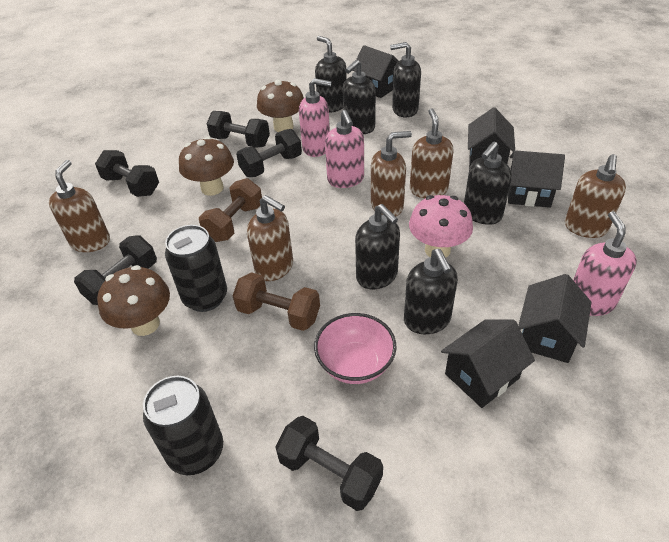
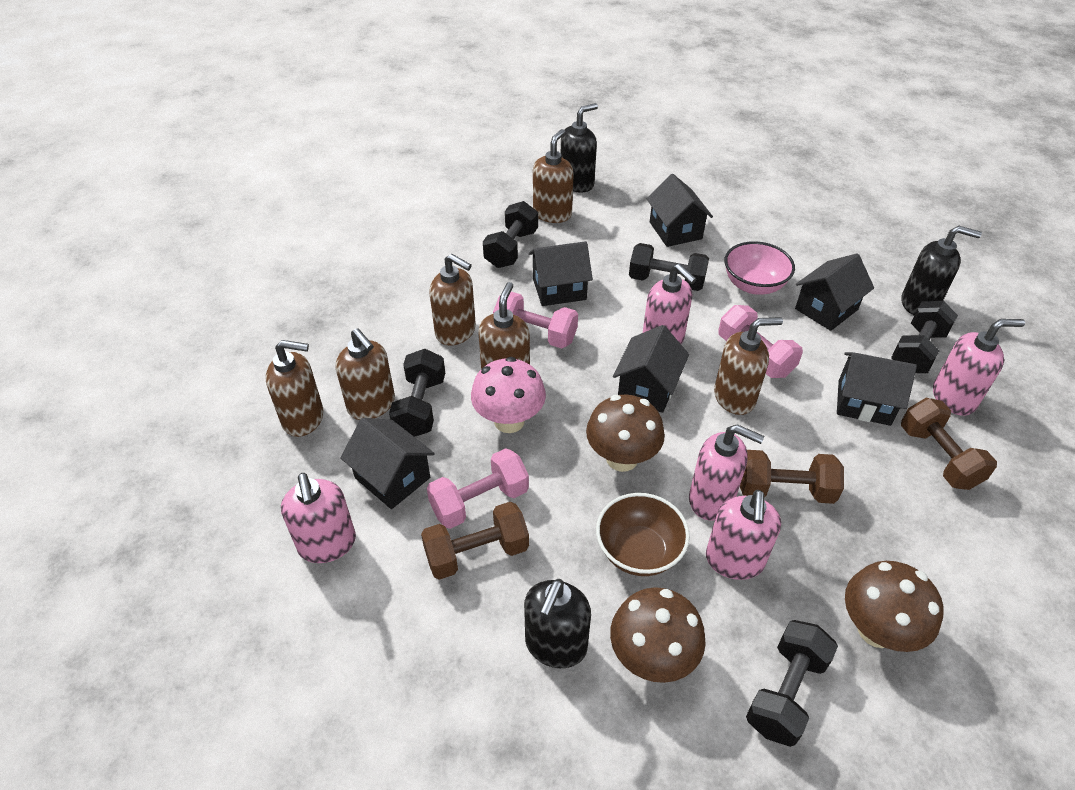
black can: [143,376,223,475] [165,225,227,312] = 2 -> none = 0
black house: [352,45,399,98] [441,320,535,408] [468,107,515,168] [508,150,565,208] [518,274,592,363] = 5 -> [340,418,435,509] [529,241,593,306] [613,325,689,413] [646,174,713,247] [795,253,874,331] [837,352,917,426] = 6
black soap dispenser: [315,36,347,113] [343,60,376,134] [355,204,400,289] [390,42,421,117] [404,249,458,334] [464,142,512,225] = 6 -> [524,579,591,668] [561,103,598,193] [901,226,982,315] = 3
brown bowl: none = 0 -> [596,493,690,576] = 1
brown dumbbell: [199,178,262,242] [232,272,320,331] = 2 -> [421,502,529,580] [740,450,844,504] [901,398,997,490] = 3
brown soap dispenser: [49,160,110,252] [247,195,293,281] [371,131,412,217] [410,108,454,198] [565,154,626,238] = 5 -> [266,340,323,437] [336,328,395,420] [429,254,476,346] [478,282,530,369] [533,129,574,223] [714,317,783,415] = 6
pink dumbbell: none = 0 -> [427,448,529,529] [493,292,578,349] [718,305,803,378] = 3
pink soap dispenser: [299,78,332,157] [325,110,364,188] [573,211,637,316] = 3 -> [281,473,356,563] [643,264,697,344] [689,424,764,520] [706,490,781,580] [933,319,1025,416] = 5

